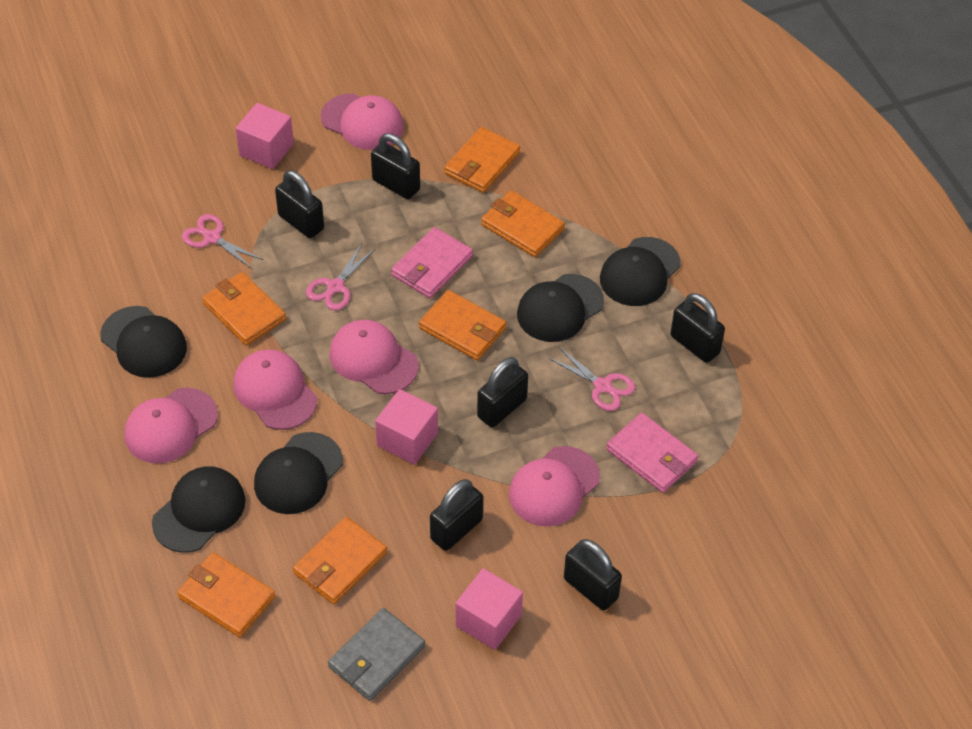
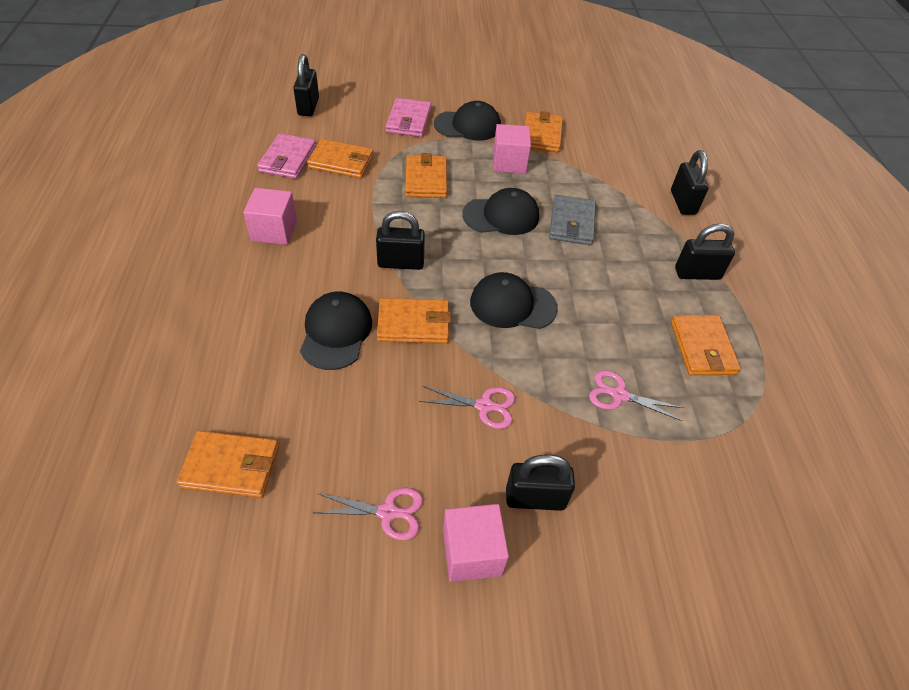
black cap: [100,306,187,378] [152,466,245,553] [254,432,343,514] [517,274,604,342] [600,237,681,306] = 5 -> [300,291,372,370] [434,101,501,141] [462,188,539,235] [470,272,558,329] = 4
black padlock: [275,170,324,238] [371,133,420,199] [430,479,483,551] [477,357,528,427] [564,539,622,610] [671,293,725,363] = 6 -> [293,54,319,116] [376,211,425,270] [506,454,575,511] [671,150,709,215] [675,223,735,280] = 5
pink cap: [125,388,218,464] [233,349,317,430] [321,93,404,150] [329,320,419,394] [509,446,600,527] = 5 -> none = 0

